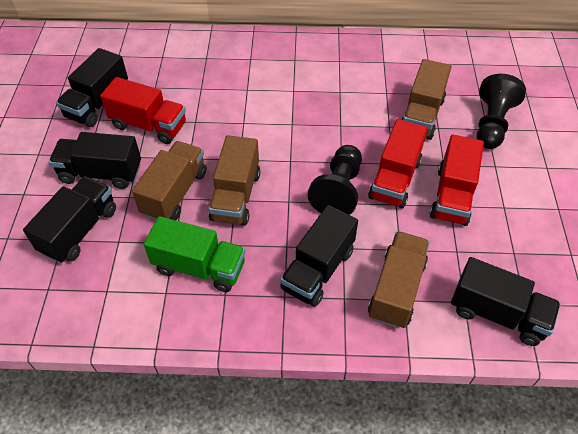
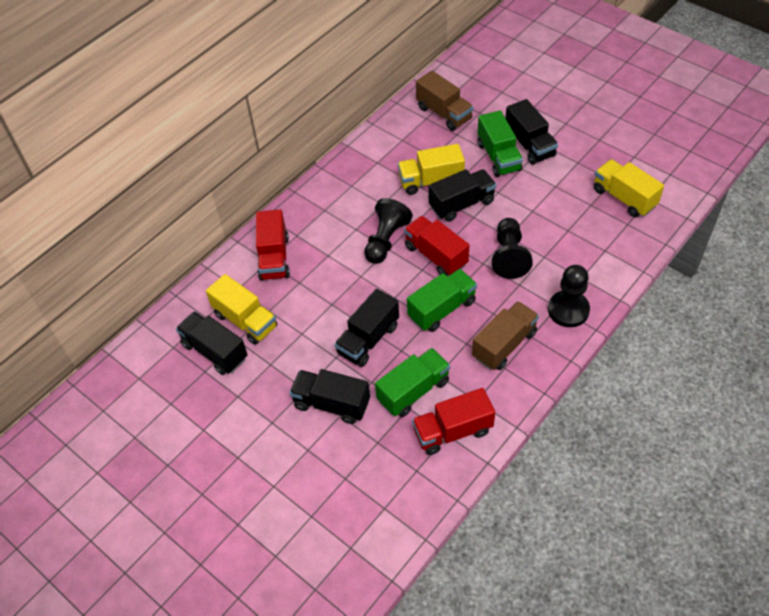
black pawn: [307,145,362,215] [477,74,526,149] = 2 -> [364,198,413,264] [492,218,533,279] [548,265,590,327] = 3
brown truck: [132,141,206,220] [208,135,260,226] [368,231,430,329] [401,59,451,140] = 4 -> [416,71,473,131] [472,301,539,370] = 2
green truck: [144,216,245,292] = 1 -> [375,348,450,417] [407,269,477,332] [478,110,523,177] = 3
yellow truck: none = 0 -> [206,274,277,345] [398,144,465,195] [594,159,664,217] = 3

